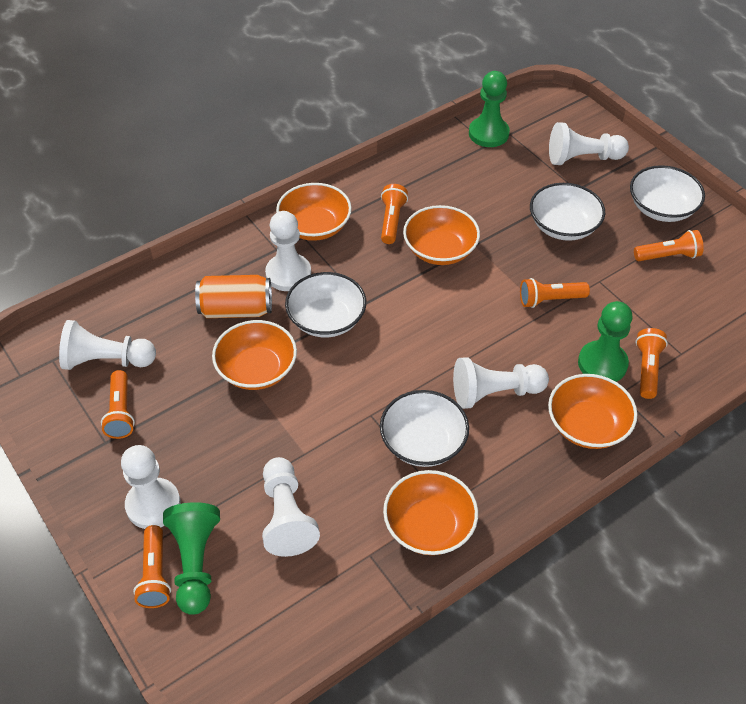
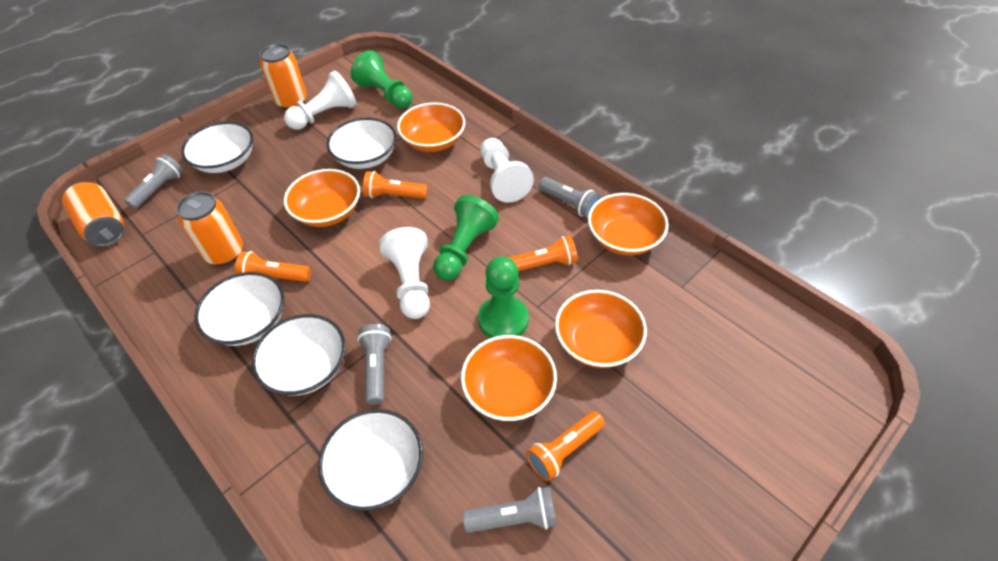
grey flashlight: none = 0 -> [124,154,183,209] [357,324,392,404] [463,487,557,533] [539,177,600,218] = 4
orange can: [195,275,272,318] = 1 -> [62,182,124,247] [176,191,243,266] [259,44,307,110] = 3
orange flashlight: [101,370,135,439] [133,525,171,608] [381,184,408,244] [520,278,590,308] [634,230,704,261] [635,328,668,399] = 6 -> [235,251,311,282] [363,171,427,199] [509,235,577,271] [526,411,605,481] = 4
white bowl: [285,272,366,337] [380,390,469,467] [530,183,605,241] [630,165,705,222] = 4 -> [181,122,253,173] [195,272,284,346] [252,314,346,396] [318,409,423,511] [327,118,397,169] = 5
white pawn: [59,320,156,370] [121,445,181,529] [262,457,320,557] [265,211,311,291] [453,357,549,409] [549,122,629,165] = 6 -> [284,71,356,130] [379,227,430,319] [480,138,534,203] = 3

